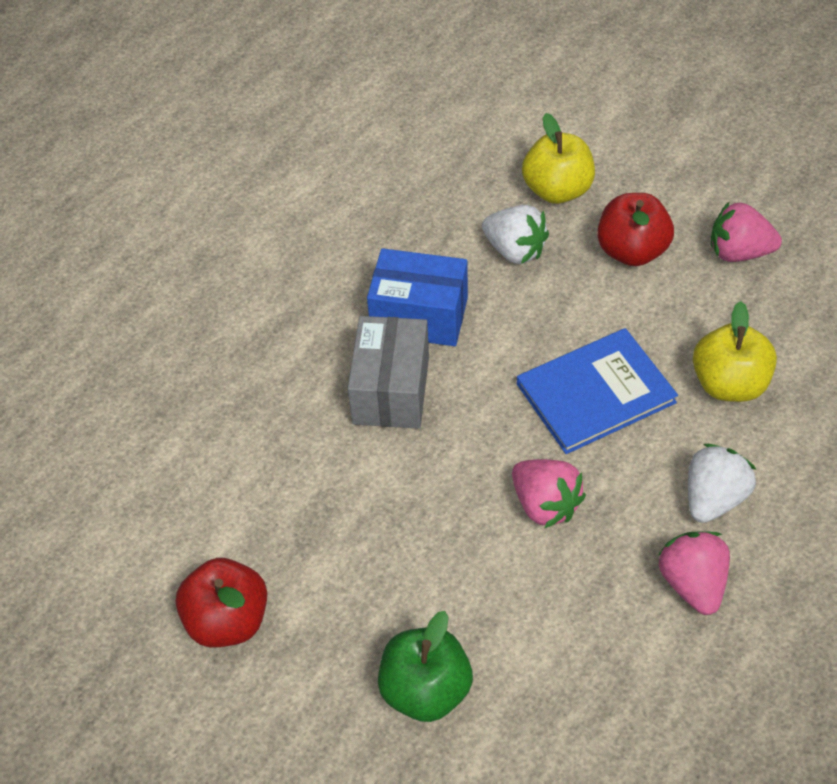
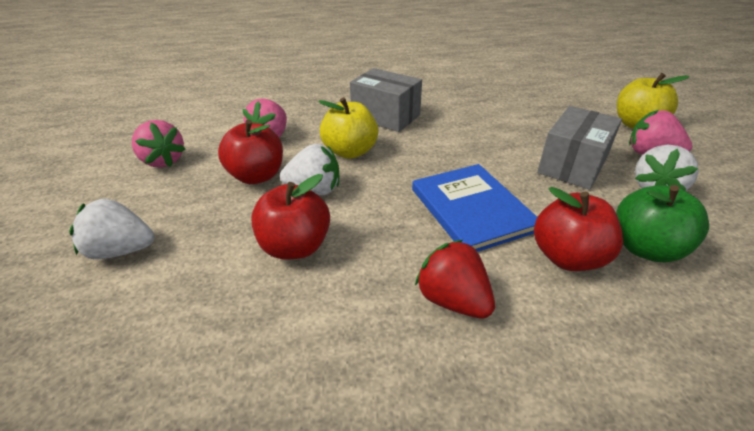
blue box: [367,248,468,346] = 1 -> none = 0
grey box: [348,316,429,429] = 1 -> [350,68,422,132] [537,106,622,190] = 2
red apple: [176,558,267,648] [597,193,674,266] = 2 -> [218,120,283,184] [251,174,330,260] [534,187,623,271] = 3
red strawberry: none = 0 -> [415,240,495,319] = 1
white strawberry: [482,205,549,264] [688,444,757,523] = 2 -> [69,199,154,259] [280,144,339,195] [635,145,699,191] = 3

